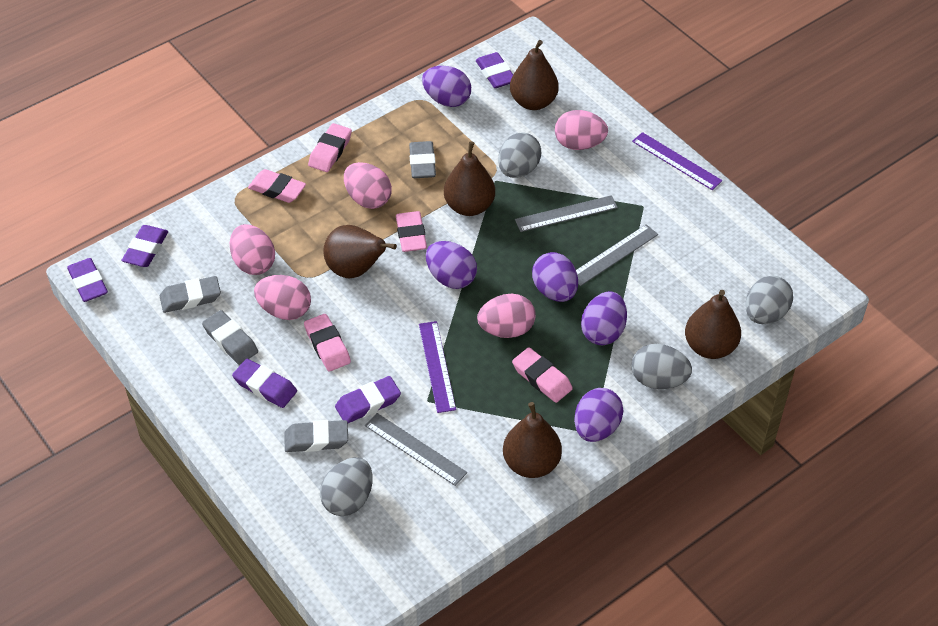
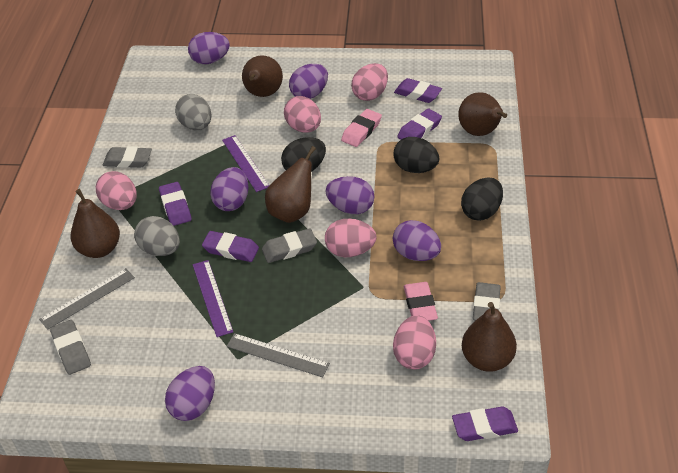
black egg: none = 0 -> [281,137,326,172] [394,137,439,173] [461,177,503,221] = 3
grey egg: [320,457,373,516] [498,133,541,178] [631,344,692,389] [745,276,793,324] = 4 -> [134,216,180,256] [175,94,211,130] = 2
grey ruler: [365,413,467,486] [515,195,618,232] [576,224,658,286] = 3 -> [39,268,135,330] [227,333,330,377] = 2
pink eraser: [248,169,306,203] [304,314,351,371] [308,123,352,172] [396,211,427,252] [512,347,573,403] = 5 -> [341,109,382,147] [404,282,438,321] = 2
purple egg: [422,66,471,107] [426,241,477,289] [532,252,578,302] [574,388,623,442] [581,291,627,345] = 5 -> [165,366,215,421] [188,32,230,64] [210,167,249,211] [289,64,328,99] [325,176,374,214] [393,220,441,261] = 6

